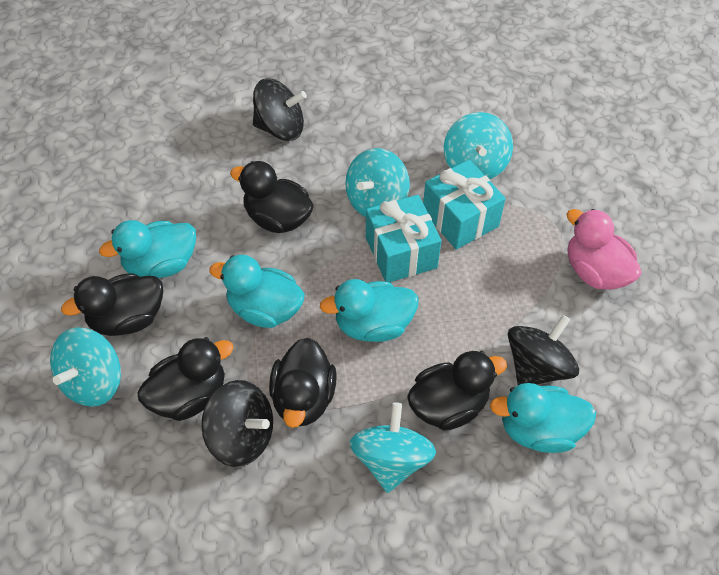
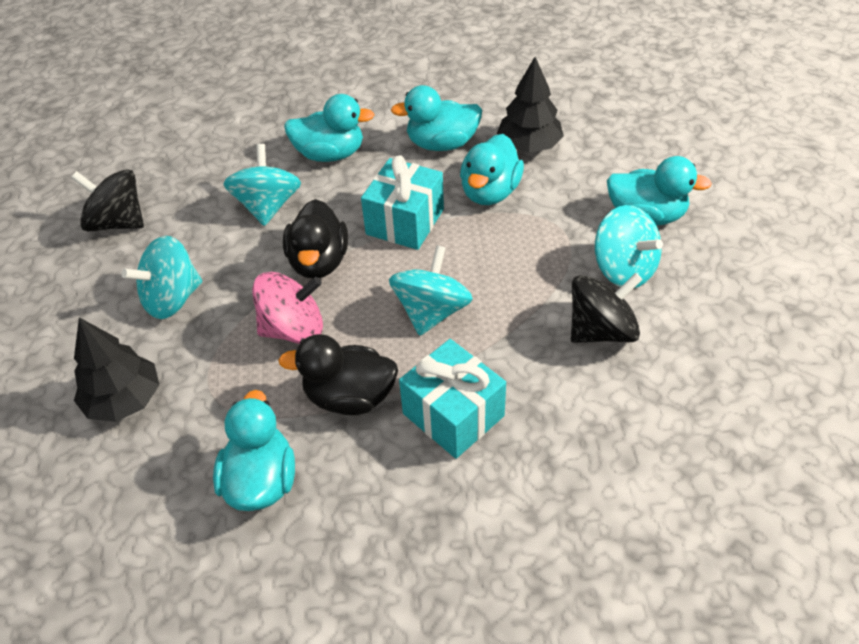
black duck: [61,273,163,336] [137,337,234,421] [230,161,314,233] [269,338,337,428] [407,351,507,431] = 5 -> [279,334,398,415] [283,199,348,278] = 2
black spinning top: [201,380,273,467] [253,78,307,141] [508,315,579,385] = 3 -> [71,169,144,232] [571,273,643,343] = 2
black tree: none = 0 -> [74,317,159,422] [497,57,564,153] = 2
pink duck: [567,209,642,290] = 1 -> none = 0
pink spinning top: none = 0 -> [252,272,323,344] = 1
turquoise duck: [99,220,196,278] [209,255,305,328] [320,279,419,342] [490,383,596,453] = 4 -> [213,390,295,511] [284,94,374,162] [391,85,482,151] [460,134,524,205] [607,156,712,226] = 5

